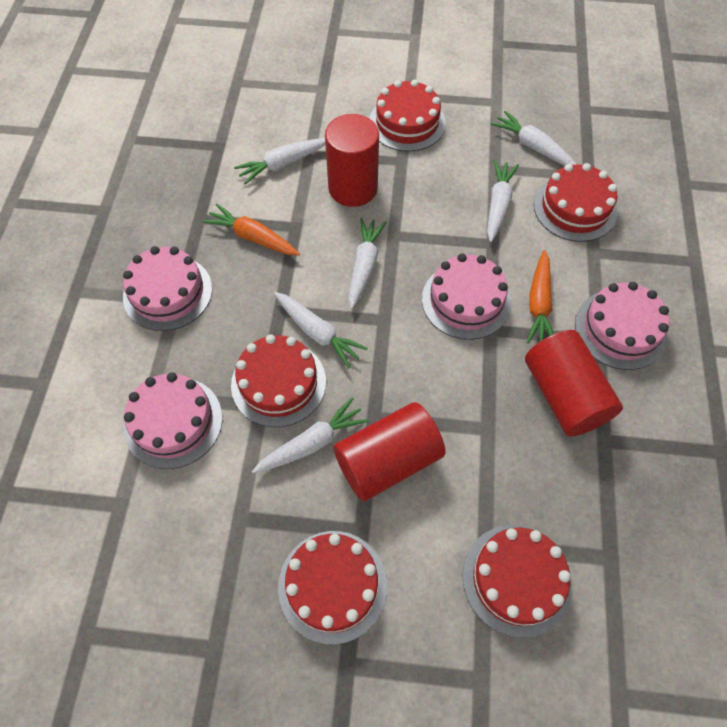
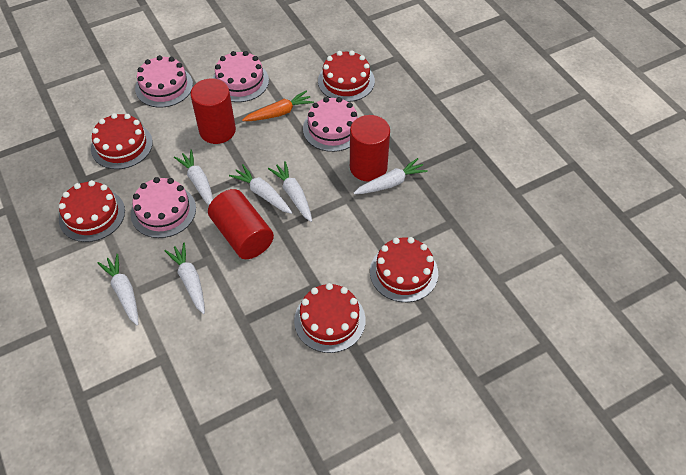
orange carrot: [202,204,300,255] [526,250,553,344] = 2 -> [242,91,314,121] = 1

